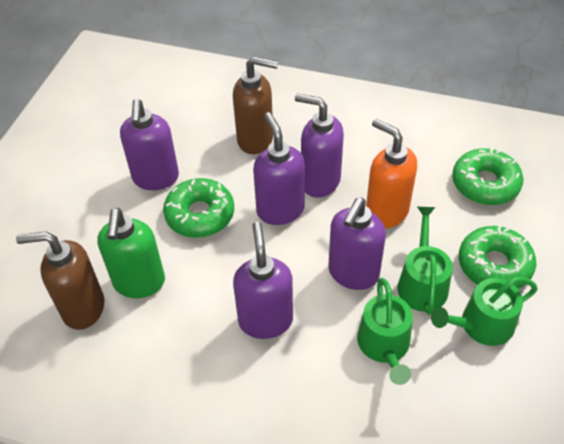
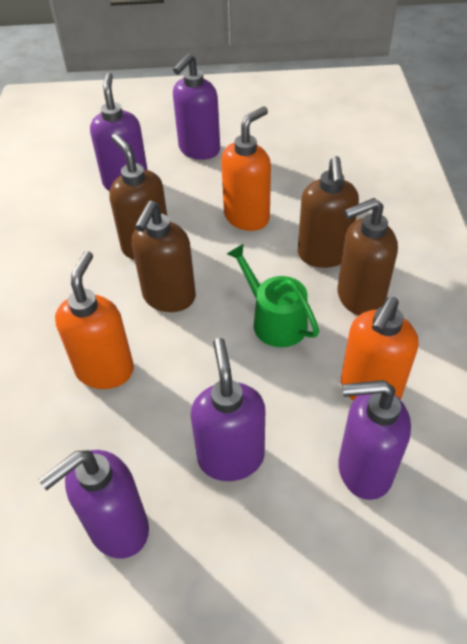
brown soap dispenser: [16,231,104,330] [233,56,278,154] = 2 -> [109,134,167,260] [132,201,196,312] [298,156,359,268] [338,198,398,315] = 4
green donut: [163,178,234,238] [452,147,523,205] [459,225,536,289] = 3 -> none = 0
green soap dispenser: [97,208,165,298] = 1 -> none = 0
green watering can: [357,278,413,385] [397,207,453,315] [431,277,538,346] = 3 -> [227,244,319,347] = 1
orange soap dispenser: [366,119,417,228] = 1 -> [55,251,134,389] [221,106,271,231] [341,296,418,401] = 3

